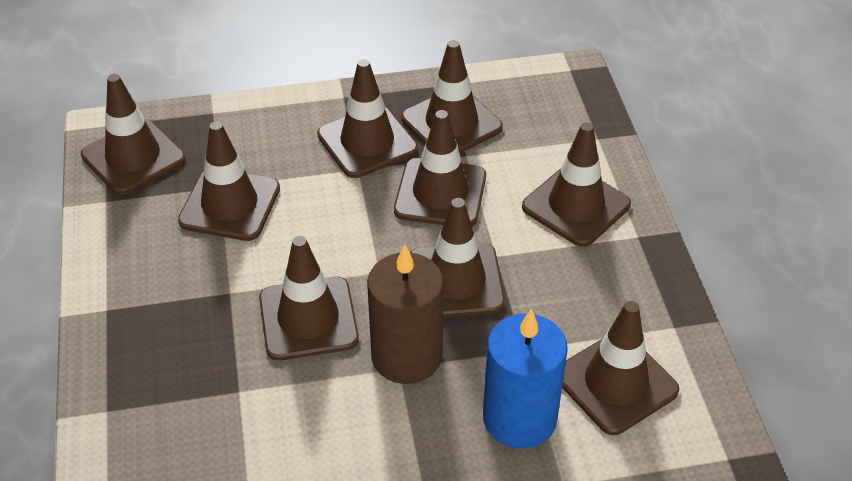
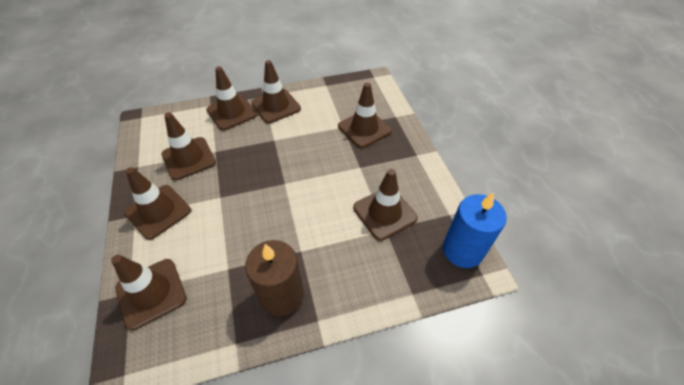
brown traffic cone: [81,74,185,195] [178,121,280,241] [259,236,359,361] [317,59,418,178] [394,110,486,226] [402,40,503,153] [410,198,505,318] [522,122,631,247] [562,301,679,435] = 9 -> [111,255,187,330] [124,167,191,240] [161,112,216,180] [206,66,257,131] [251,60,301,123] [338,83,392,148] [353,169,418,241] = 7

